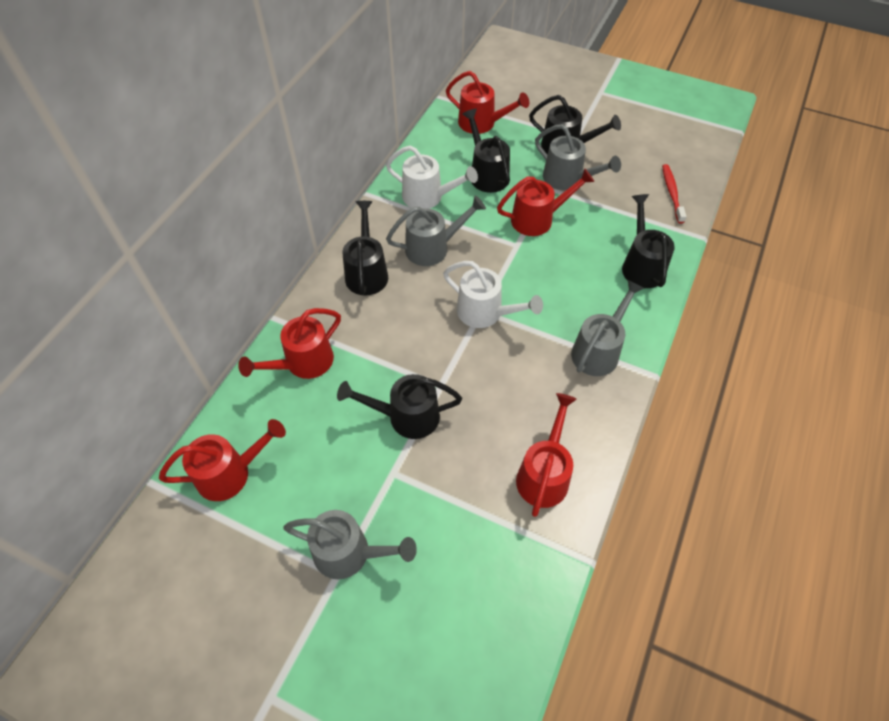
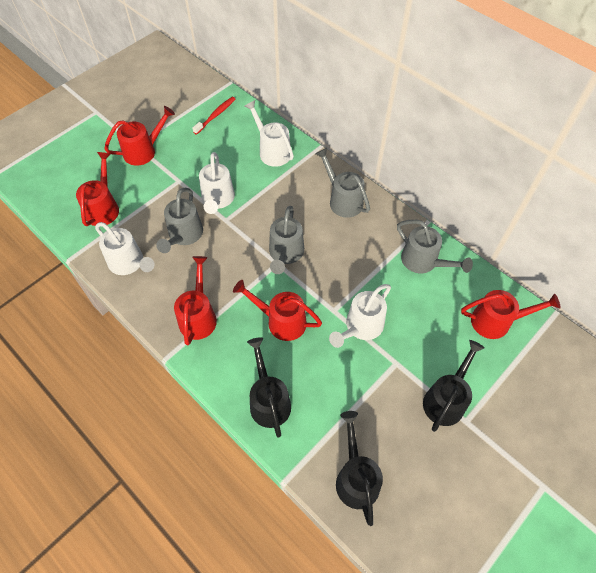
black watering can: [337,374,462,439] [342,201,388,295] [462,109,510,193] [529,95,621,154] [622,194,675,288] = 5 -> [247,337,291,438] [336,411,383,526] [423,340,485,432] = 3
white watering can: [386,145,478,209] [443,261,543,328] = 2 -> [95,222,154,275] [199,152,235,214] [245,100,294,167] [329,284,391,348] = 4

